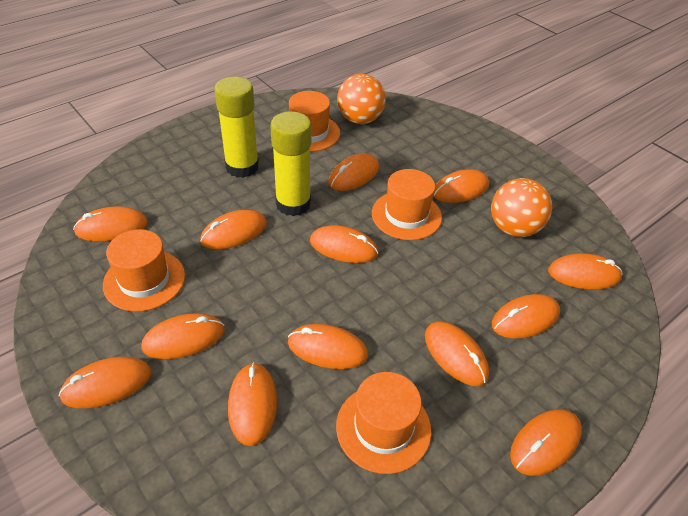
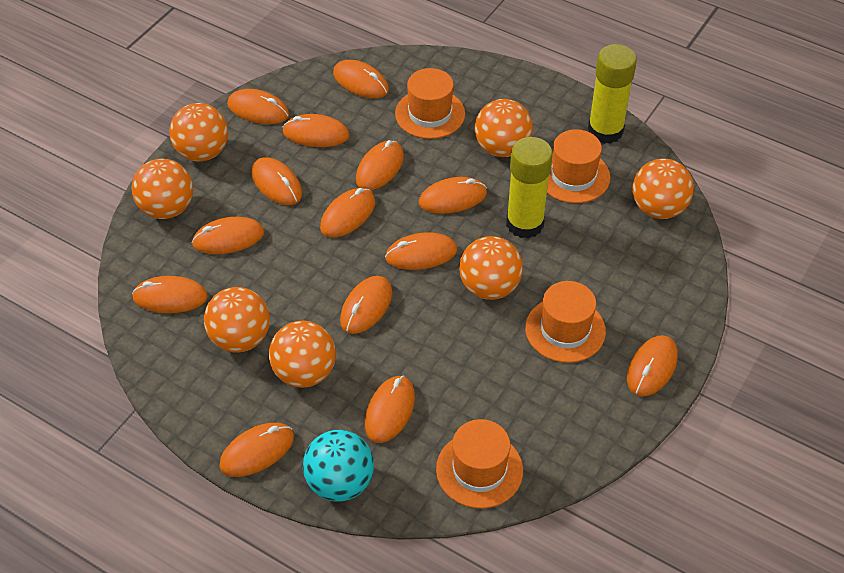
orange ball: [337,74,386,124] [491,178,552,237] = 2 -> [132,159,193,219] [169,103,228,161] [204,287,270,353] [269,321,336,388] [459,236,523,300] [475,99,533,157] [632,158,694,219] = 7
orange mouse: [59,357,151,408] [73,206,148,241] [141,313,224,359] [200,210,267,249] [228,362,277,446] [288,324,368,369] [310,225,378,263] [328,153,379,191] [425,321,489,386] [433,169,489,203] [492,294,560,338] [510,409,582,476] [548,253,622,290] = 13 -> [132,276,208,313] [192,217,264,254] [219,423,294,477] [227,89,289,124] [252,157,302,205] [282,114,349,147] [320,188,375,237] [333,60,389,98] [340,276,392,334] [356,140,404,190] [365,375,415,443] [385,232,457,270] [419,177,487,214] [627,335,678,396] = 14
turquoise ball: none = 0 -> [303,430,374,502] = 1

